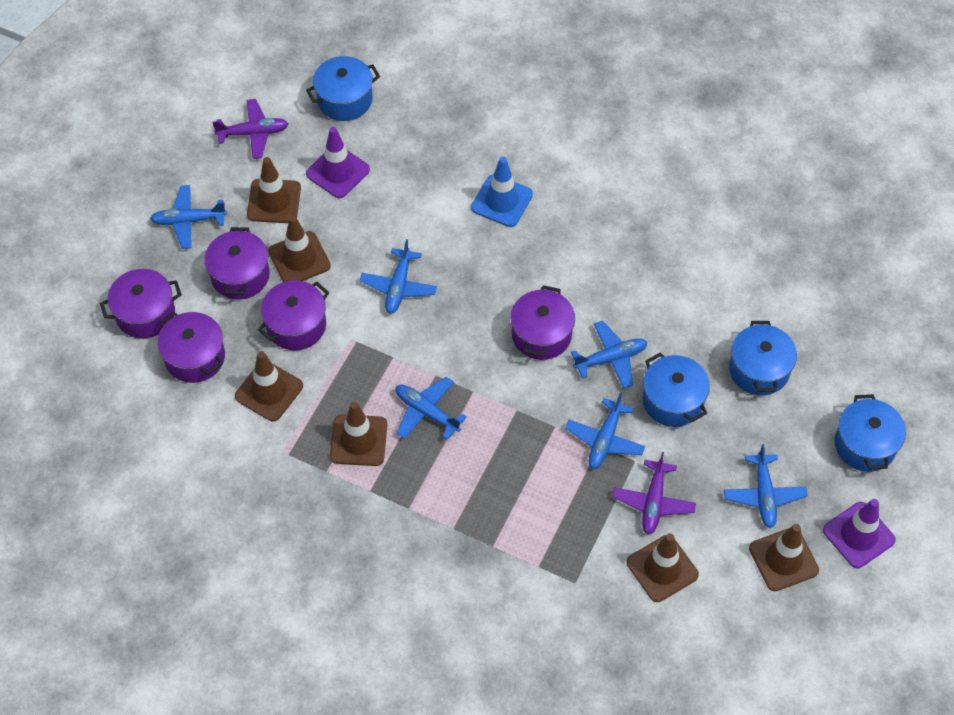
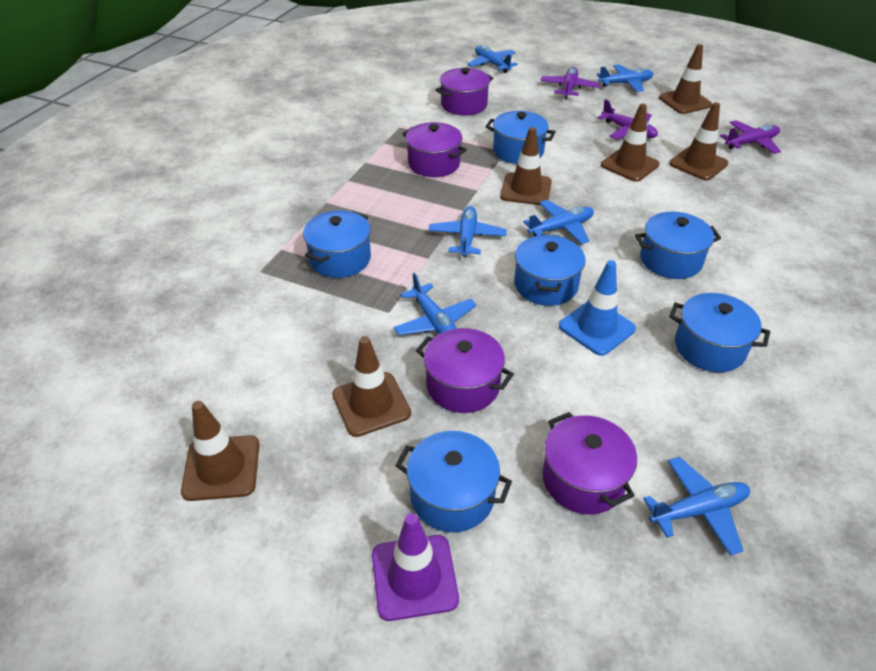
blue pot: [306,56,380,121] [643,352,710,427] [729,321,797,396] [834,394,906,472] = 4 -> [303,211,371,278] [395,431,512,532] [486,111,556,164] [514,234,586,306] [635,212,721,279] [669,293,770,372] = 6
purple plane: [212,99,288,159] [612,452,696,535] = 2 -> [540,67,600,99] [597,99,658,139] [720,120,781,154] = 3
purple pot: [100,269,182,339] [158,312,225,383] [205,227,270,300] [258,280,329,350] [510,285,575,360] = 5 -> [402,122,467,177] [416,328,514,413] [436,67,493,116] [542,412,637,515] = 4
purple traffic cone: [306,127,370,198] [823,499,896,568] = 2 -> [372,513,459,621] = 1

